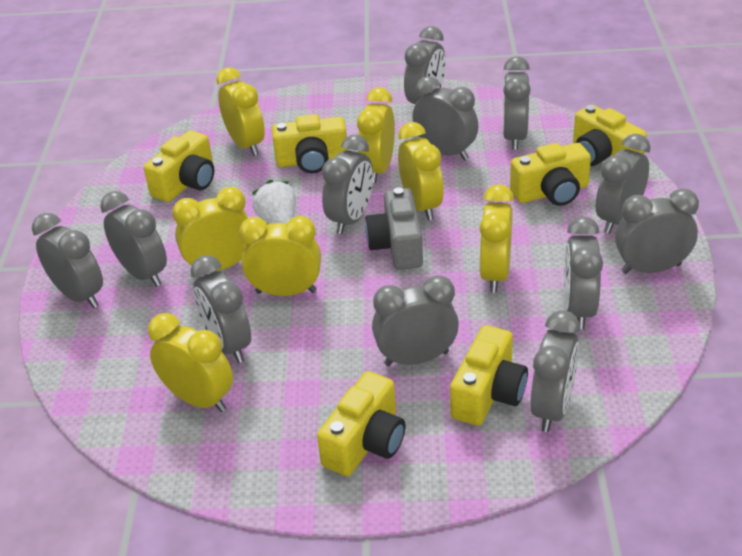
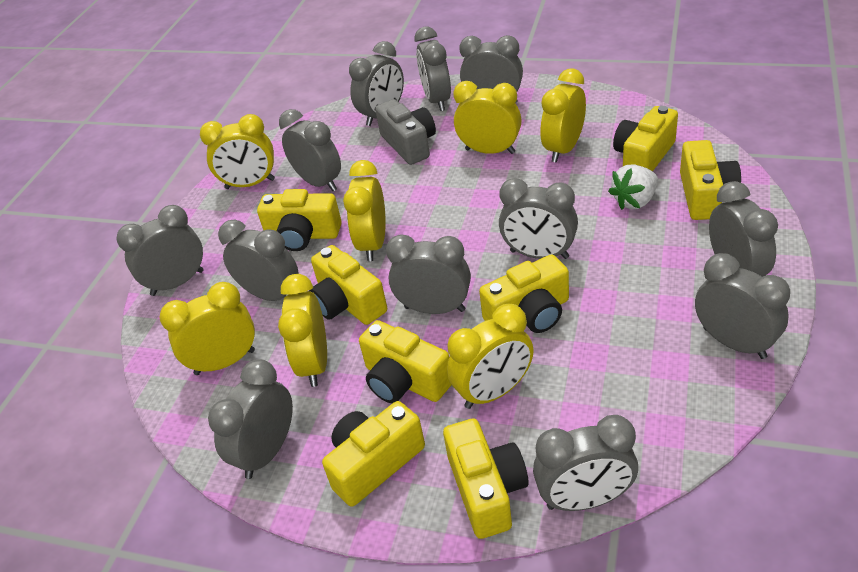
yellow camera: [144,130,214,202] [272,114,348,173] [317,371,406,476] [450,325,528,426] [510,143,591,206] [573,105,647,166] = 6 -> [257,189,342,251] [309,245,387,325] [322,401,425,507] [359,320,451,403] [443,418,529,539] [479,254,569,333] [613,106,678,171] [680,140,741,220] = 8

